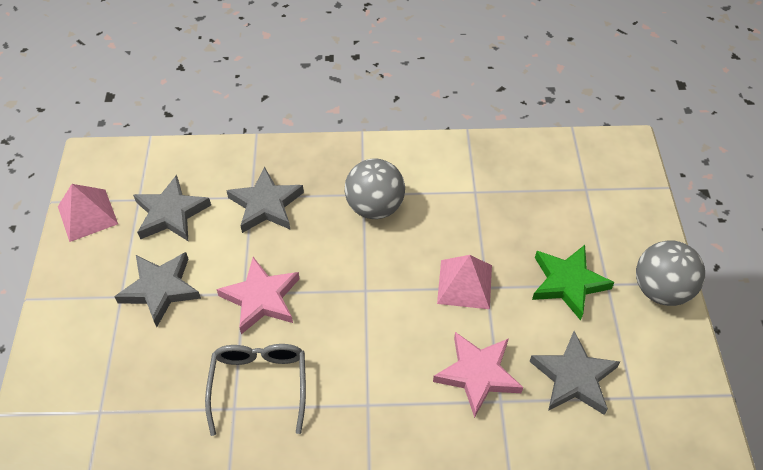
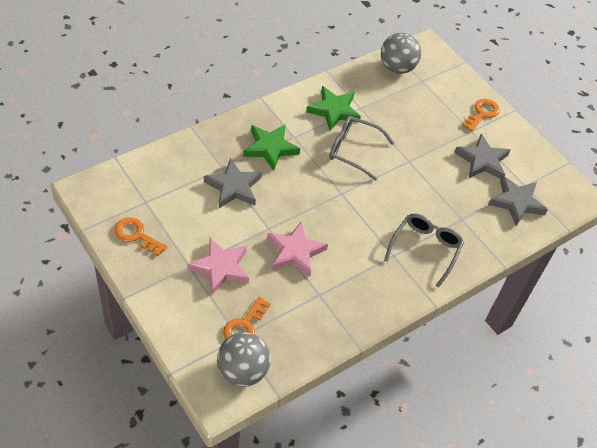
green star: [532,245,615,320] = 1 -> [243,124,300,171] [306,86,361,131] = 2
grey glasses: [205,344,306,436] = 1 -> [329,116,394,181] [384,214,464,288] = 2
grey star: [114,252,201,327] [133,175,211,242] [226,167,304,233] [529,331,620,415] = 4 -> [204,158,262,208] [454,134,510,179] [488,175,548,226] = 3
orange key: none = 0 -> [114,217,167,256] [223,296,271,339] [462,99,500,132] = 3
pink pyramid: [58,184,118,242] [437,255,492,309] = 2 -> none = 0

